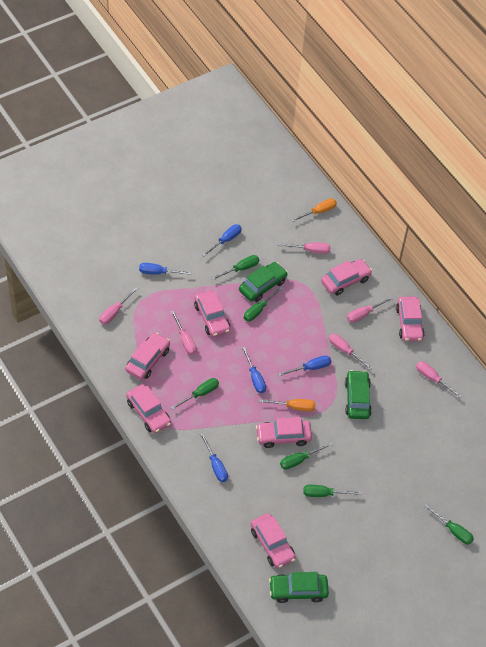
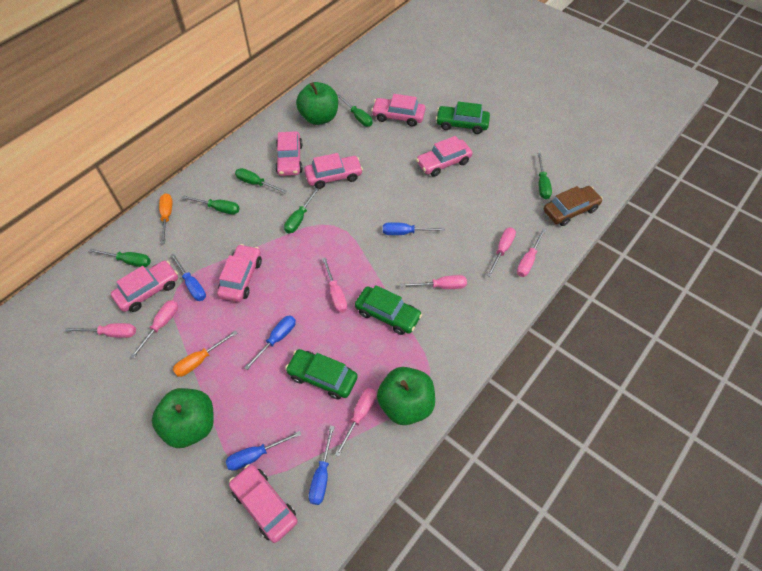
brown car: none = 0 -> [544,186,603,226] = 1
green apple: none = 0 -> [152,388,214,448] [296,82,338,125] [377,367,435,425] = 3
pink screwdriver: [99,287,138,324] [171,310,197,355] [278,242,330,254] [329,333,372,370] [347,296,394,323] [416,361,462,398] = 6 -> [65,323,136,338] [130,300,178,359] [322,257,347,313] [335,388,376,457] [401,275,467,289] [487,228,516,277] [517,228,546,277] = 7

